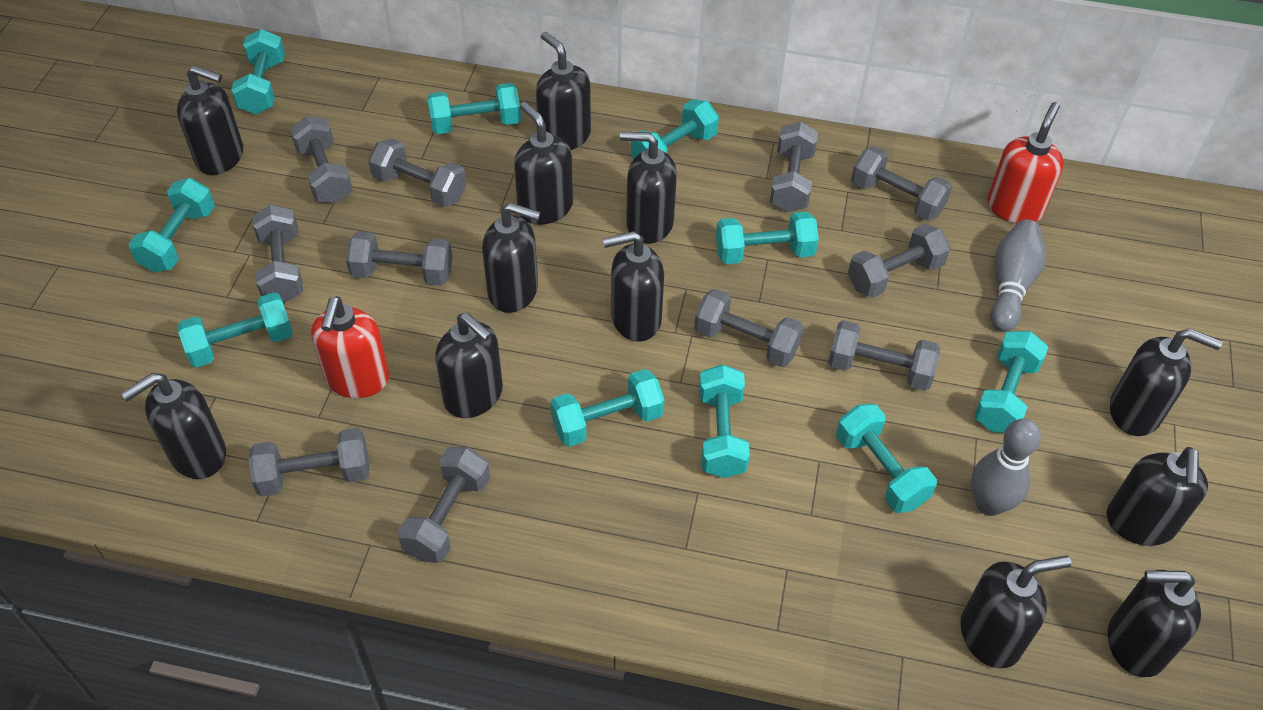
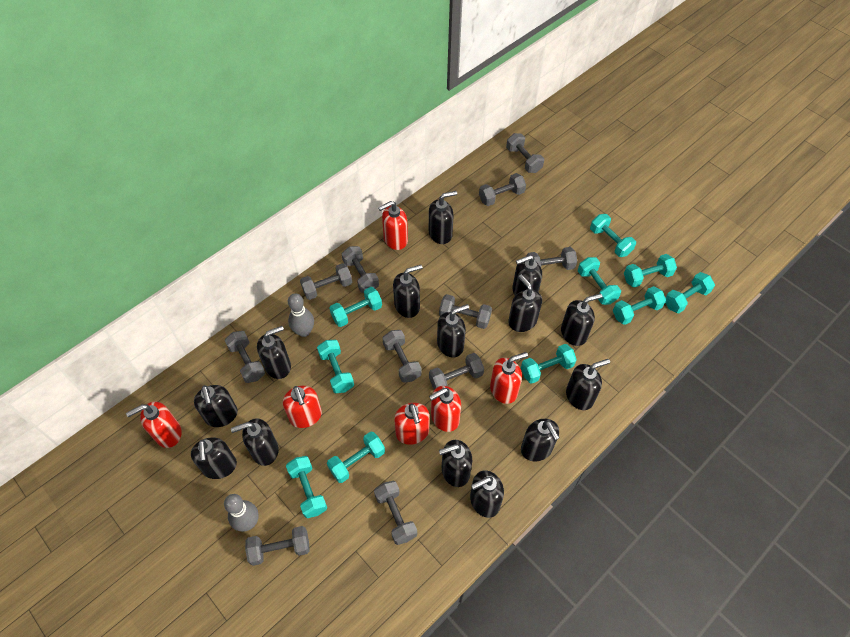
black soap dispenser: [121,373,226,479] [177,65,243,175] [435,313,503,418] [482,203,541,313] [514,102,573,225] [536,32,591,150] [603,231,664,342] [620,132,677,244] [961,556,1072,668] [1107,447,1208,546] [1108,570,1201,677] [1110,329,1223,436] = 12 -> [191,437,237,479] [194,385,238,427] [231,418,279,466] [257,326,291,379] [393,265,422,318] [429,191,457,244] [437,304,469,358] [439,440,472,487] [470,470,504,518] [508,275,542,332] [512,255,542,296] [521,419,560,461] [561,293,602,346] [566,359,610,410] = 14
red soap dispenser: [311,296,389,398] [987,102,1064,224] = 2 -> [126,401,182,448] [283,386,322,428] [378,201,408,250] [394,403,429,445] [429,386,461,432] [490,352,528,404] = 6

